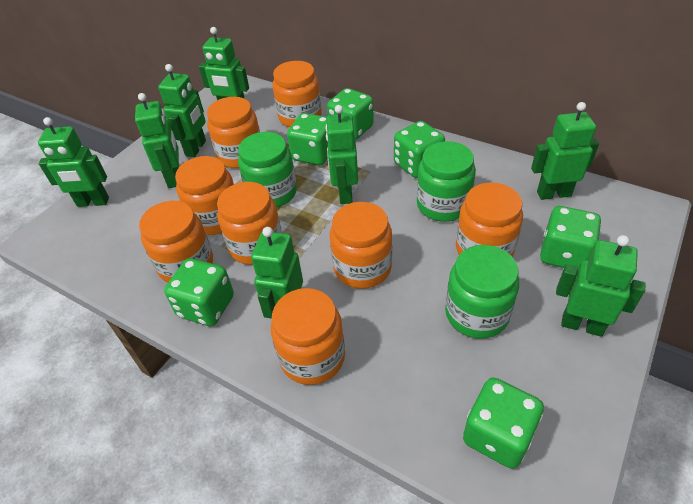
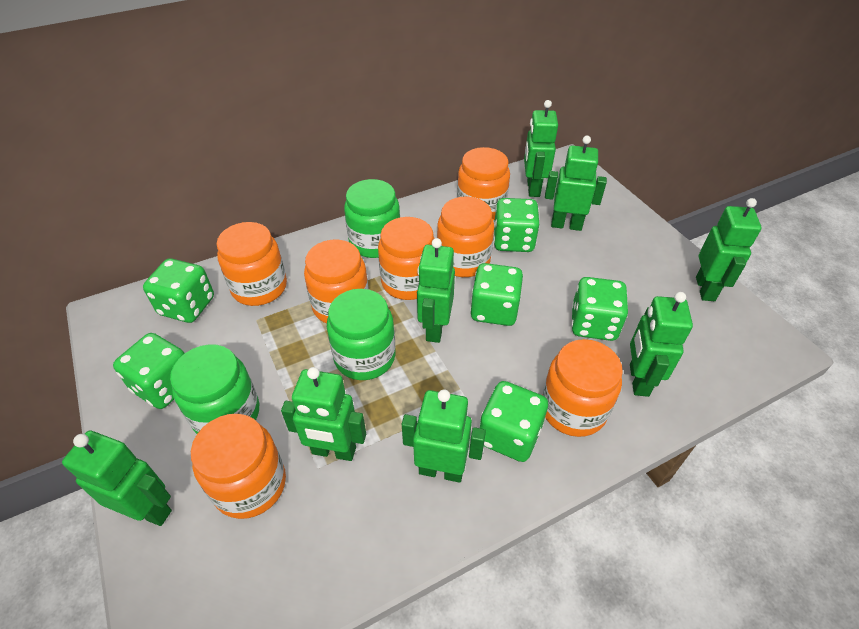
orange jar: [139,201,213,283] [175,156,234,235] [207,97,260,168] [217,182,282,265] [271,288,345,385] [272,61,322,127] [330,202,392,289] [456,183,523,257] = 8 -> [191,414,286,519] [217,222,287,306] [304,239,369,323] [378,217,435,300] [437,196,494,277] [457,147,510,220] [542,339,623,437] = 7

